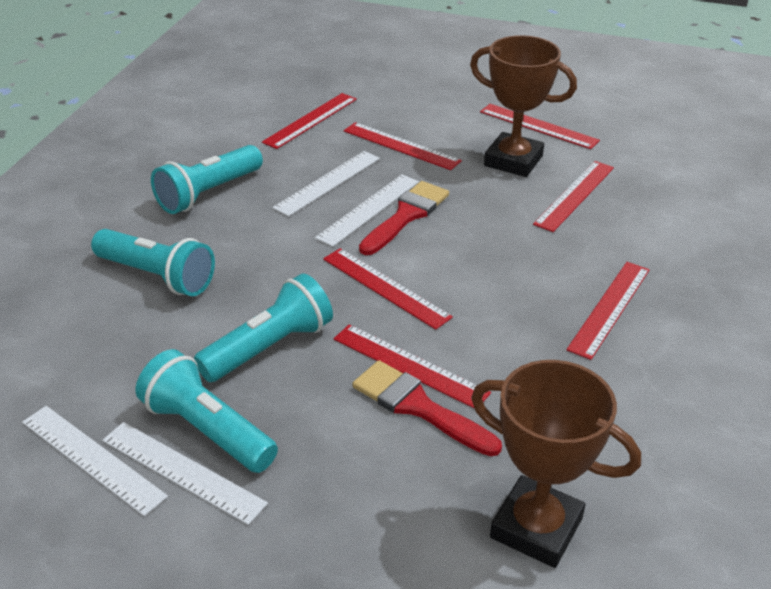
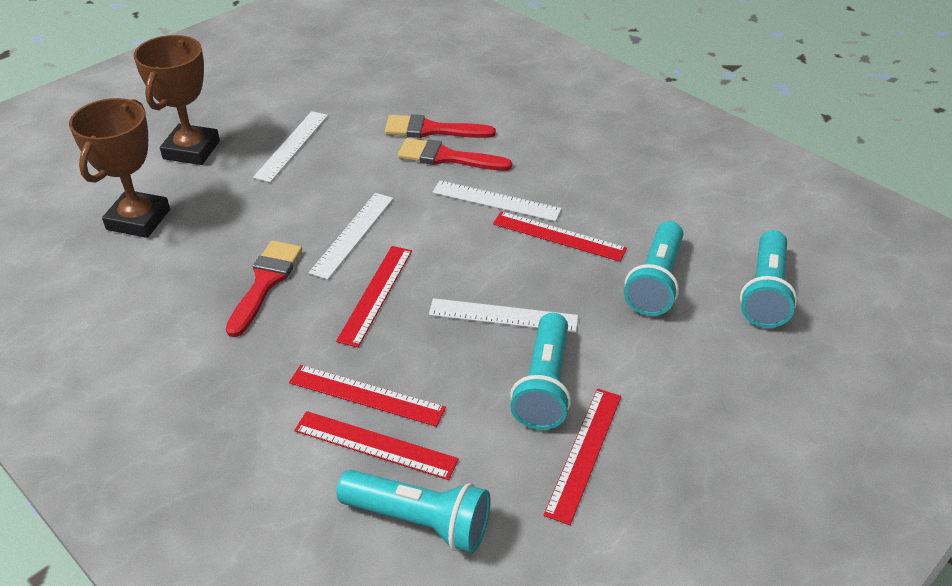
red brush: [352,360,502,456] [359,181,449,255] = 2 -> [226,241,302,337] [385,114,496,138] [398,138,512,171] = 3
red ruler: [262,93,357,149] [323,248,453,330] [334,324,491,409] [344,122,462,170] [480,104,600,149] [533,161,614,232] [566,262,650,360] = 7 -> [289,365,446,427] [294,411,459,480] [336,246,412,347] [493,211,627,262] [544,389,621,525] = 5

